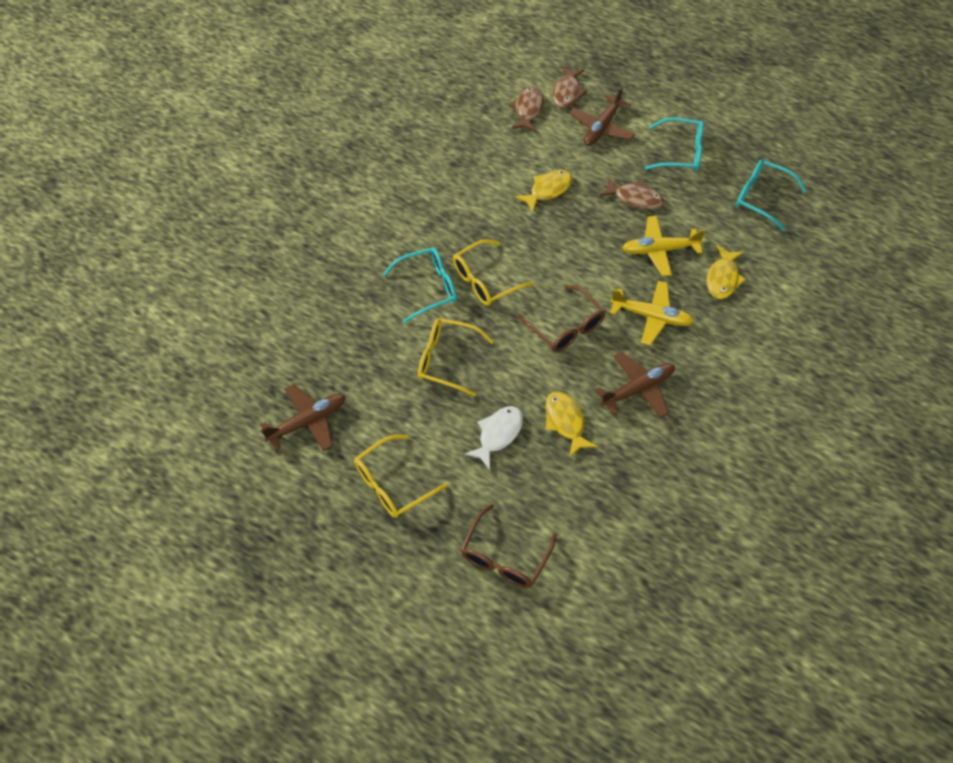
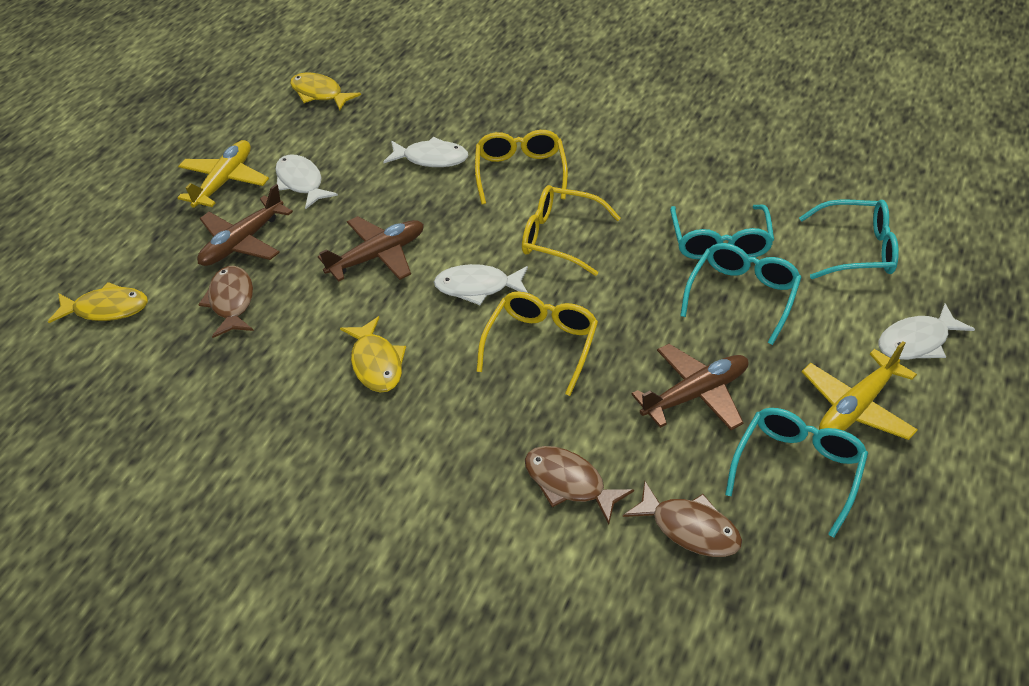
brown glasses: [461,504,557,588] [517,285,606,352] = 2 -> none = 0
turquoise glasses: [383,248,457,323] [645,117,704,172] [736,159,807,231] = 3 -> [670,205,774,259] [680,243,802,345] [725,408,868,538] [799,199,899,279] = 4
white fish: [464,406,523,470] = 1 -> [275,154,338,209] [383,137,468,167] [434,264,528,305] [878,303,975,360] = 4

